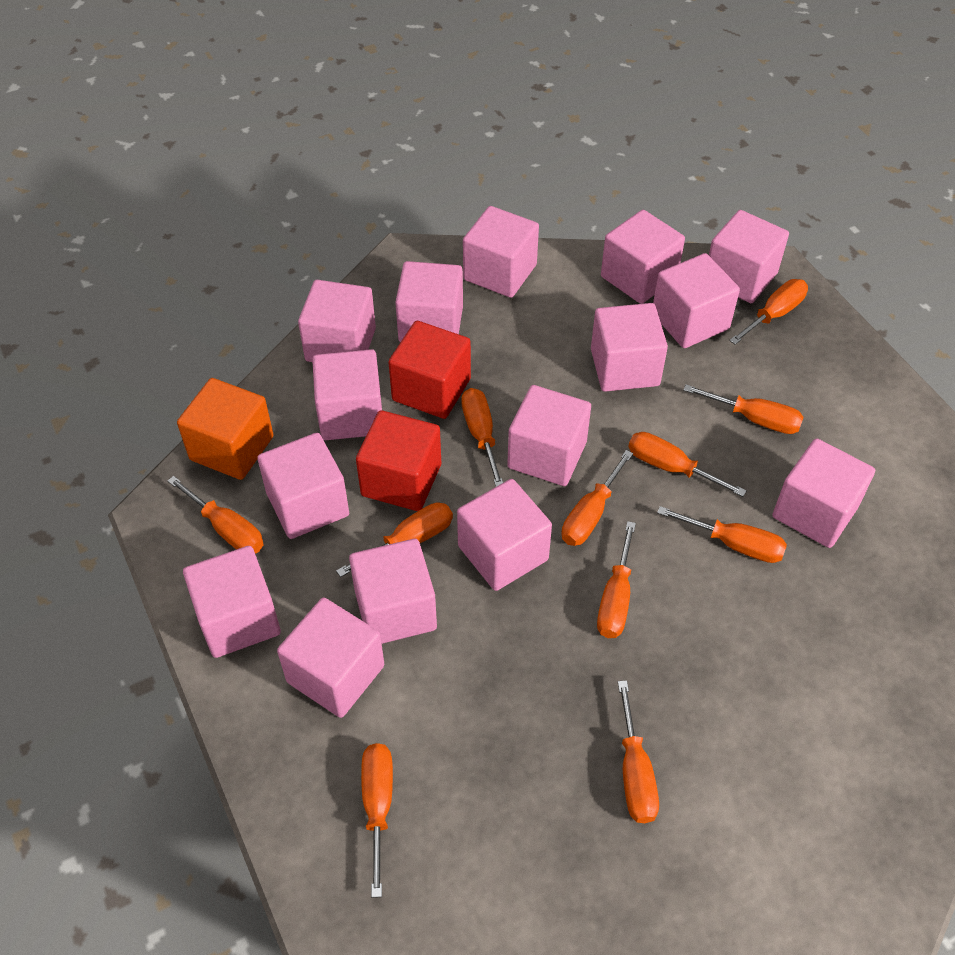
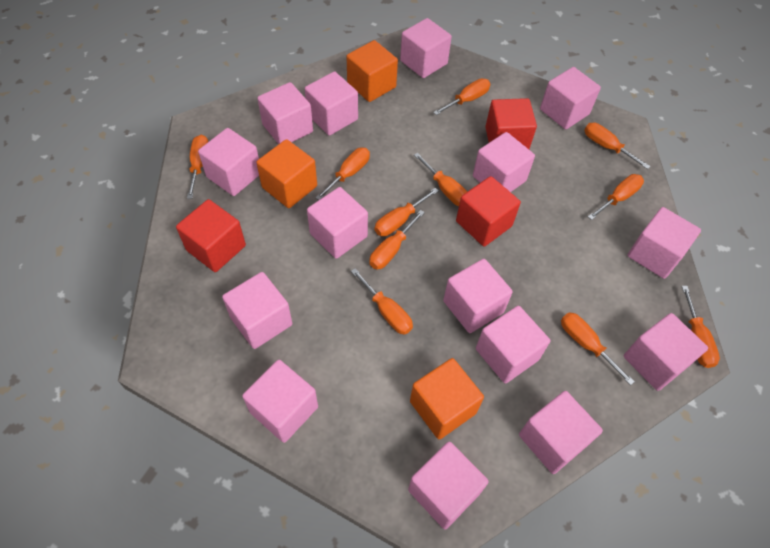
orange cube: [177,378,274,480] = 1 -> [256,139,317,208] [347,40,398,102] [410,358,484,439] = 3
red cube: [356,410,441,511] [388,321,471,419] = 2 -> [176,199,246,272] [456,176,521,247] [485,98,537,149] = 3

